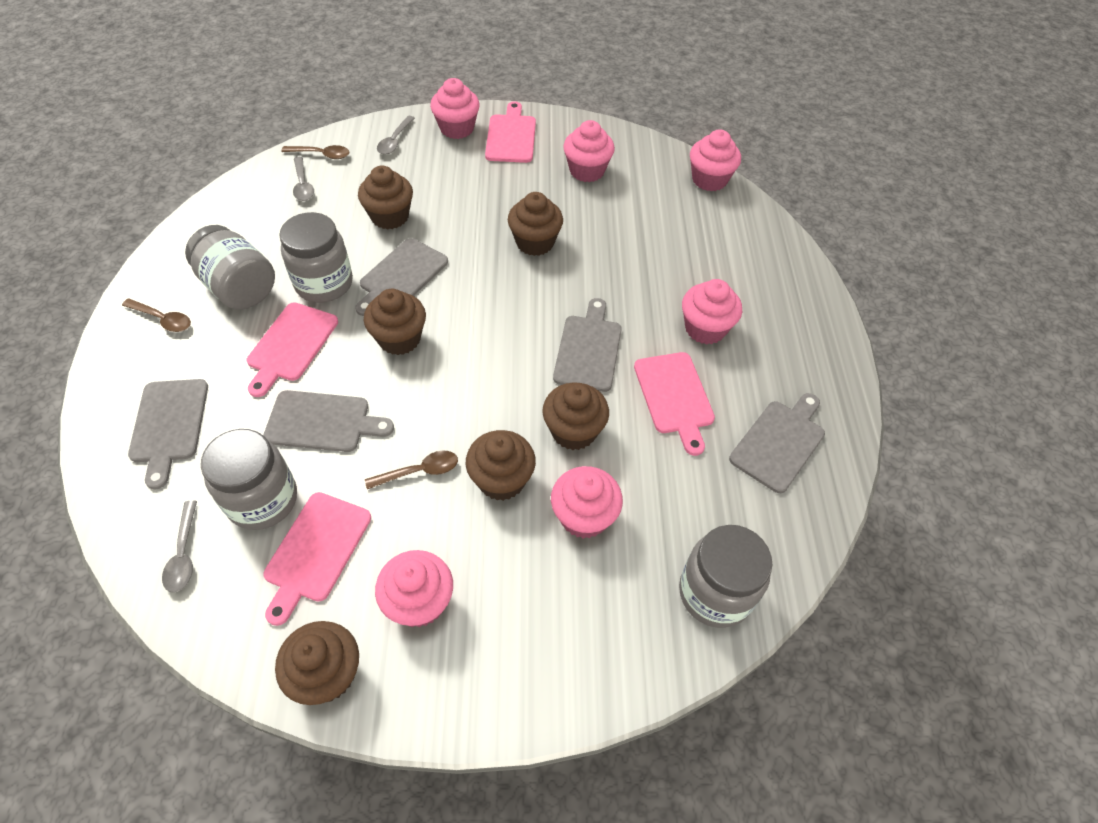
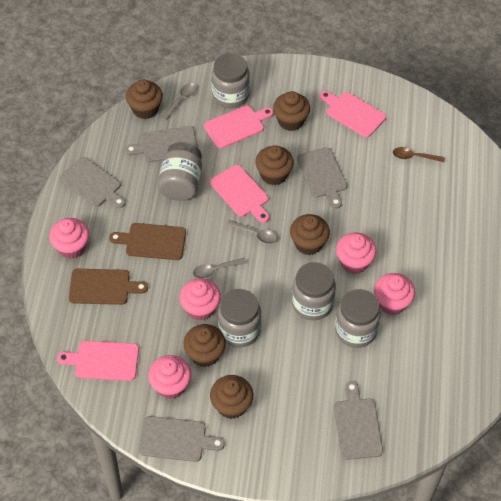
brown cutting board: none = 0 -> [69,269,148,305] [109,223,186,260] = 2
brown spoon: [122,299,191,332] [281,145,350,159] [365,451,458,489] = 3 -> [393,147,445,162] = 1
grey jar: [185,225,275,310] [201,429,297,530] [279,212,353,303] [679,525,772,628] = 4 -> [158,142,202,201] [212,53,250,108] [218,289,261,347] [292,262,336,320] [335,289,381,348] = 5
pink cupcake: [375,550,453,628] [430,78,480,139] [551,466,623,539] [563,120,615,182] [682,279,742,344] [690,129,741,191] = 6 -> [49,218,89,259] [148,355,191,399] [180,278,221,321] [336,233,376,274] [374,273,415,315] = 5

